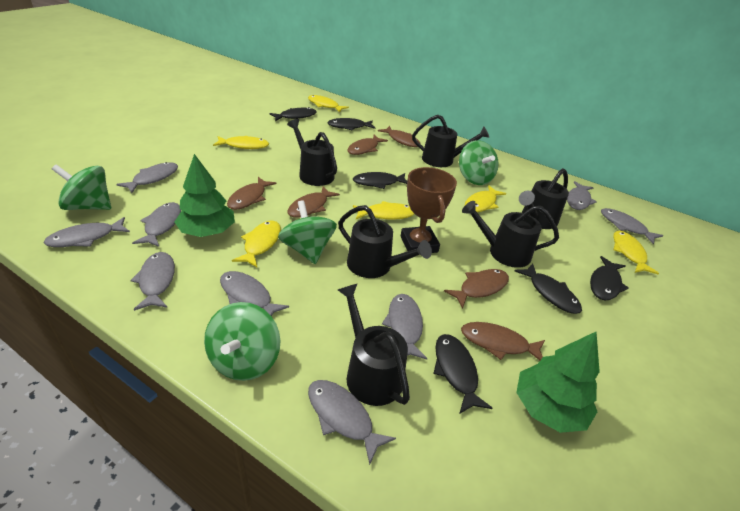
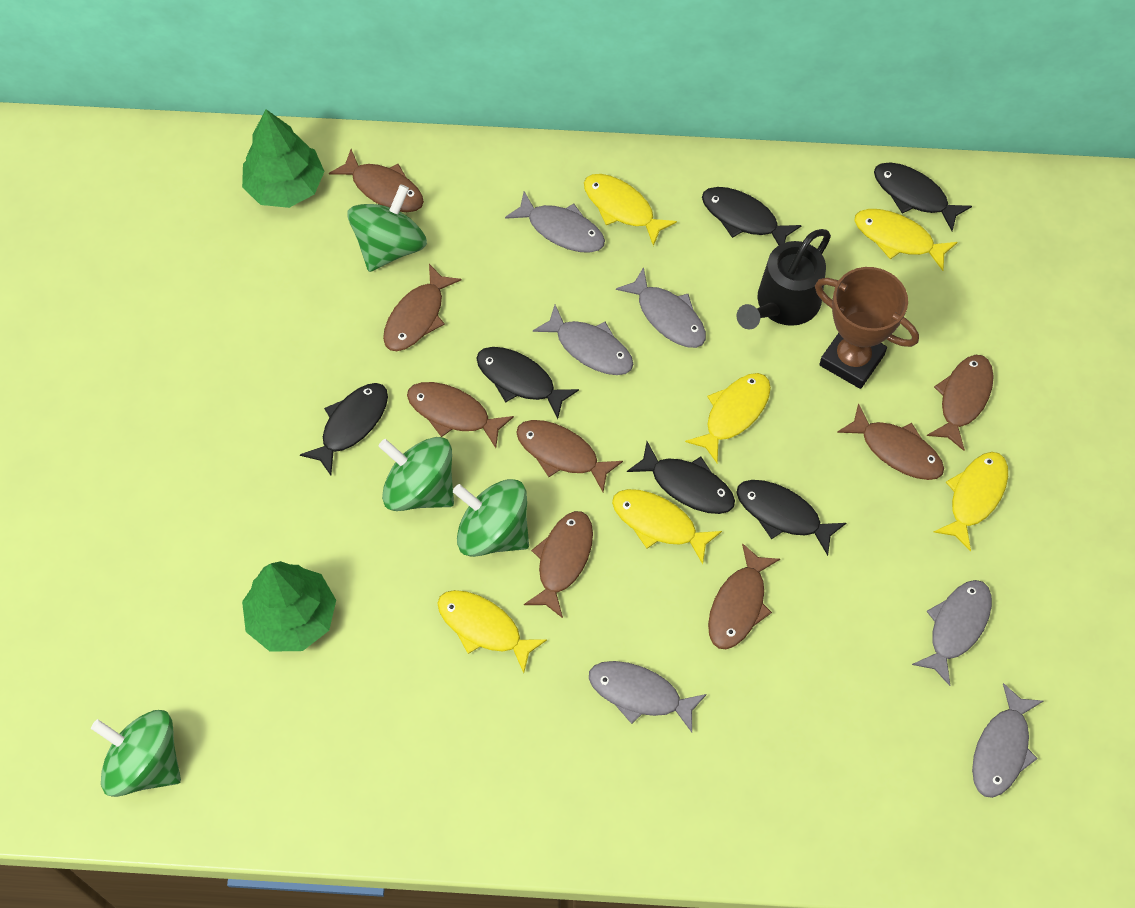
black watering can: [287,119,337,186] [338,205,432,278] [338,284,410,406] [412,115,489,167] [462,201,559,268] [519,168,569,229] = 6 -> [737,229,831,329] = 1
brown fish: [227,177,277,210] [287,187,340,218] [347,135,388,155] [378,126,420,147] [444,269,509,309] [461,322,545,360] = 6 -> [329,149,424,212] [383,264,461,351] [407,382,514,448] [516,420,623,492] [524,511,593,618] [708,543,780,649] [837,403,944,480] [927,355,994,451] = 8
grey fish: [44,217,130,247] [116,162,178,193] [130,252,175,311] [132,202,181,247] [220,271,289,316] [308,380,396,465] [382,294,427,360] [567,181,597,210] [601,208,663,244] = 9 -> [505,191,605,253] [533,305,633,375] [589,661,707,732] [616,267,706,348] [912,580,992,686] [972,683,1043,798] = 6

